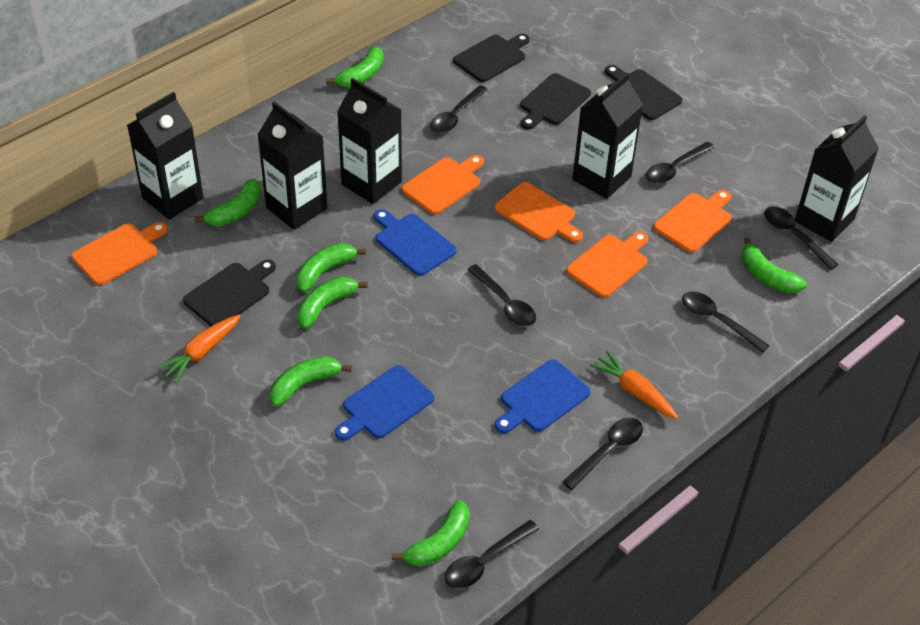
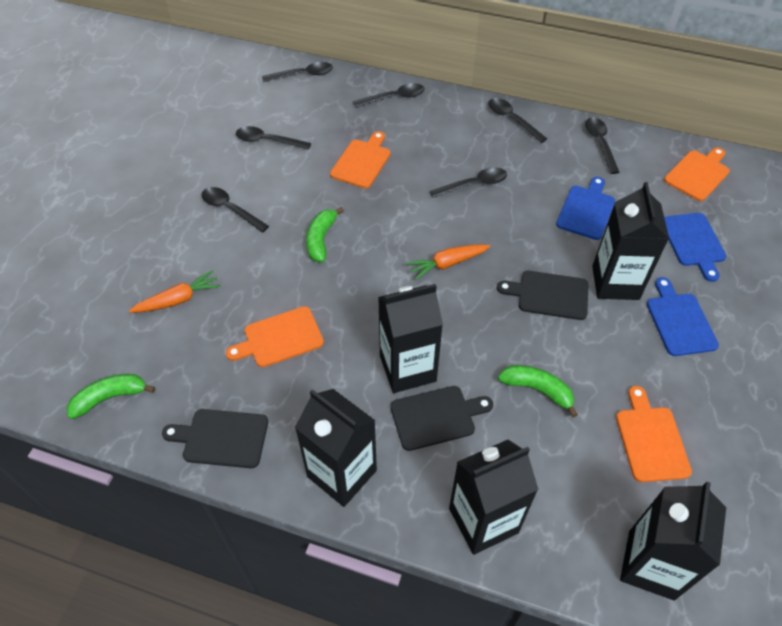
black cutting board: [183,259,276,326] [453,34,530,82] [520,73,591,130] [605,65,682,120] = 4 -> [162,409,268,468] [390,386,493,451] [497,271,589,320] = 3
green banana: [195,178,261,226] [269,356,352,407] [296,243,366,293] [297,277,368,329] [326,47,384,87] [392,500,470,566] [741,237,807,293] = 7 -> [67,374,155,419] [306,207,344,262] [498,365,578,417] = 3
orange cutting board: [72,222,168,285] [401,155,484,214] [494,182,583,243] [566,232,648,298] [653,190,732,252] = 5 -> [226,306,324,367] [330,131,391,188] [616,386,692,482] [664,147,730,201] = 4

